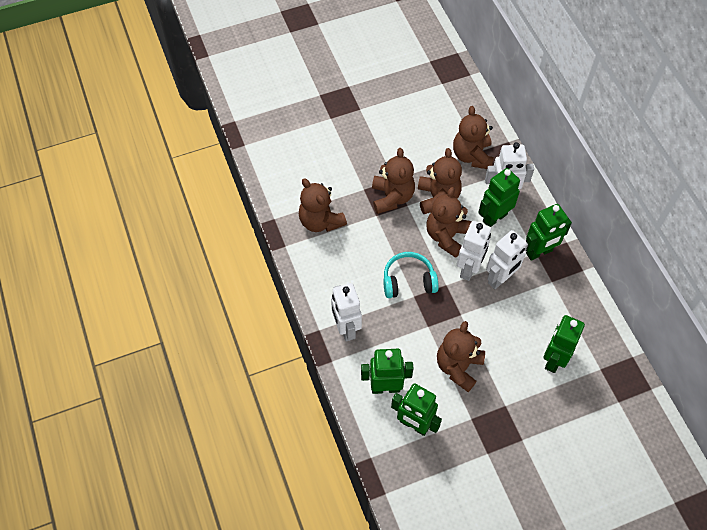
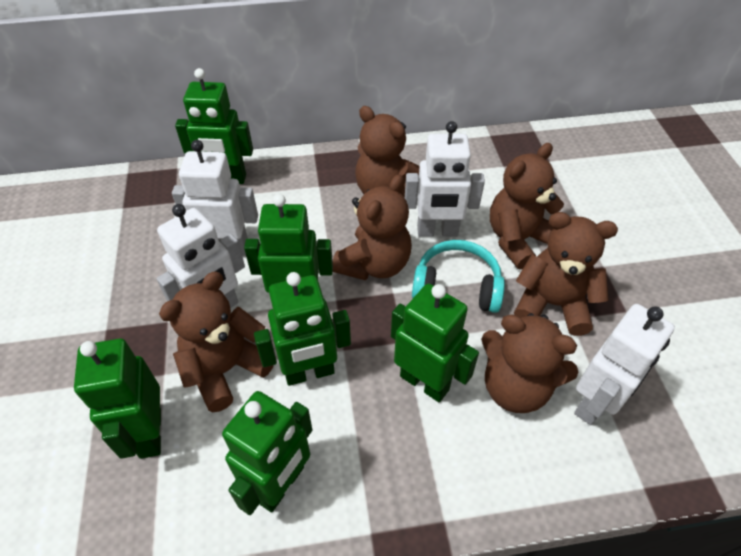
green robot: [361,349,413,394] [391,383,442,436] [478,168,520,227] [526,204,572,261] [543,315,585,373] = 5 -> [74,338,161,459] [175,68,253,184] [222,391,312,515] [244,194,333,293] [254,272,351,386] [391,284,479,402] = 6

